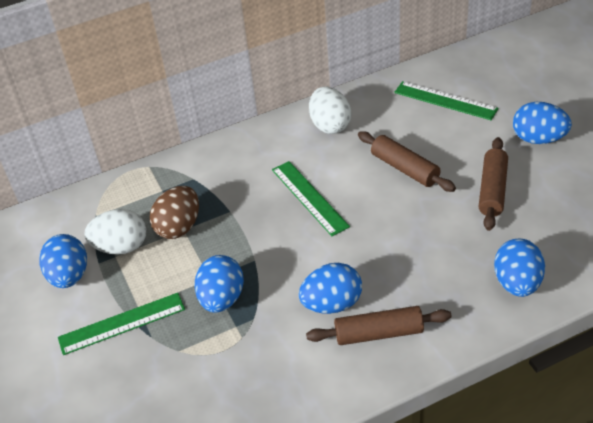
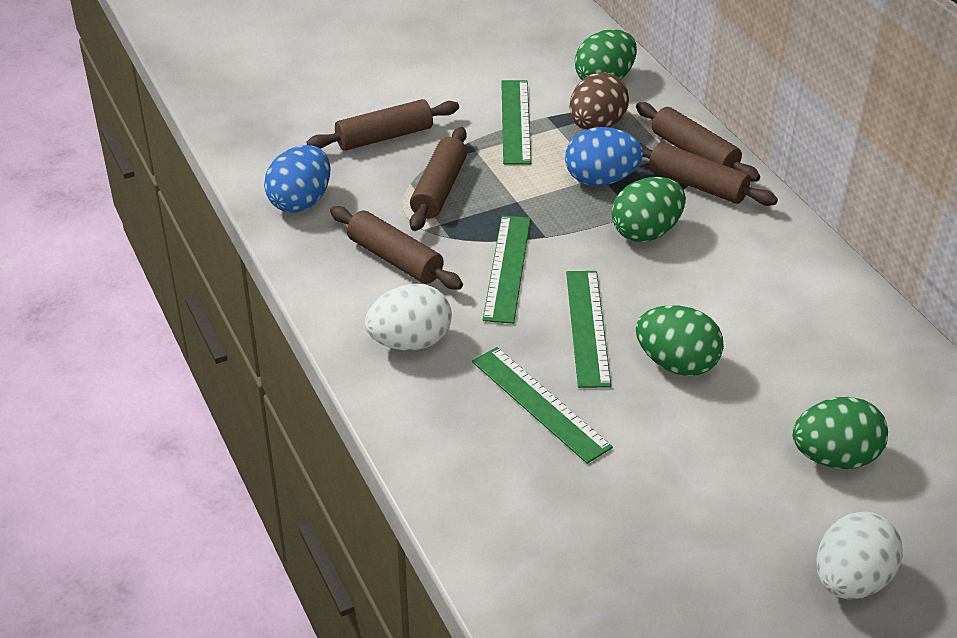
blue egg: [39,234,87,288] [195,255,244,313] [299,263,362,314] [494,238,545,297] [513,102,572,144] = 5 -> [264,145,330,213] [565,127,643,186] = 2
brown rolling pin: [306,306,452,345] [358,131,456,192] [479,137,508,231] = 3 -> [307,99,459,151] [330,206,463,290] [410,127,467,231] [636,102,760,182] [640,142,778,206] = 5
green egg: none = 0 -> [575,29,637,80] [612,177,686,242] [636,305,724,376] [792,397,888,469] = 4
green ruler: [58,293,185,355] [272,161,350,236] [394,81,499,120] = 3 -> [472,347,613,464] [483,215,531,324] [501,80,531,164] [566,271,611,388] = 4

